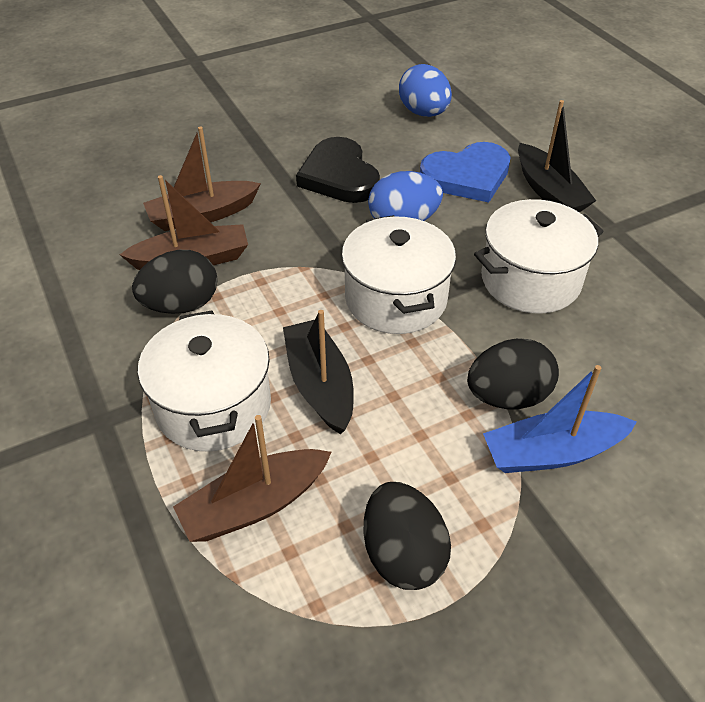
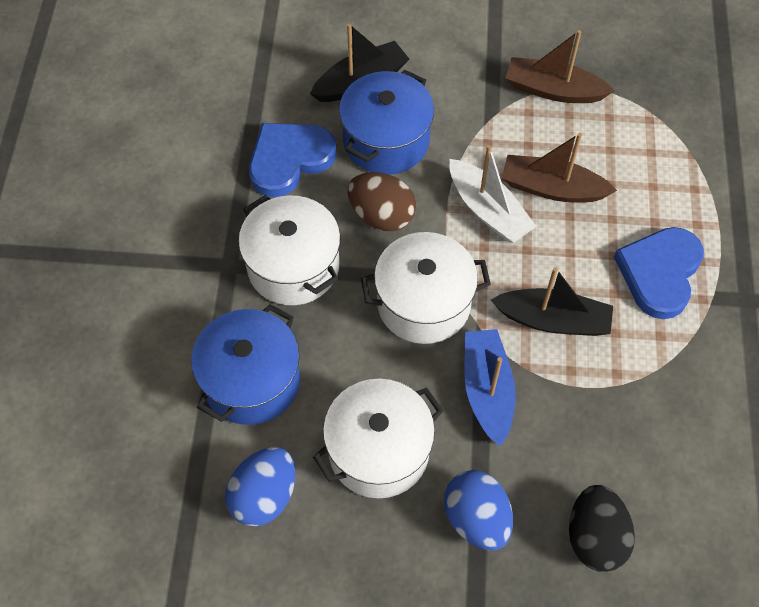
black egg: [132,250,218,314] [364,482,451,590] [467,338,559,409] = 3 -> [569,485,635,572] = 1
black heart: [296,137,380,203] = 1 -> none = 0
blue heart: [420,142,510,203] = 1 -> [249,123,337,197] [614,227,704,319] = 2
blue pot: none = 0 -> [191,304,300,425] [339,69,434,175] = 2
brown boat: [120,175,248,270] [143,126,261,231] [173,415,332,542] = 3 -> [502,133,617,203] [505,30,615,103] = 2
brown egg: none = 0 -> [348,172,416,231] = 1
white boat: none = 0 -> [449,145,537,243] = 1

